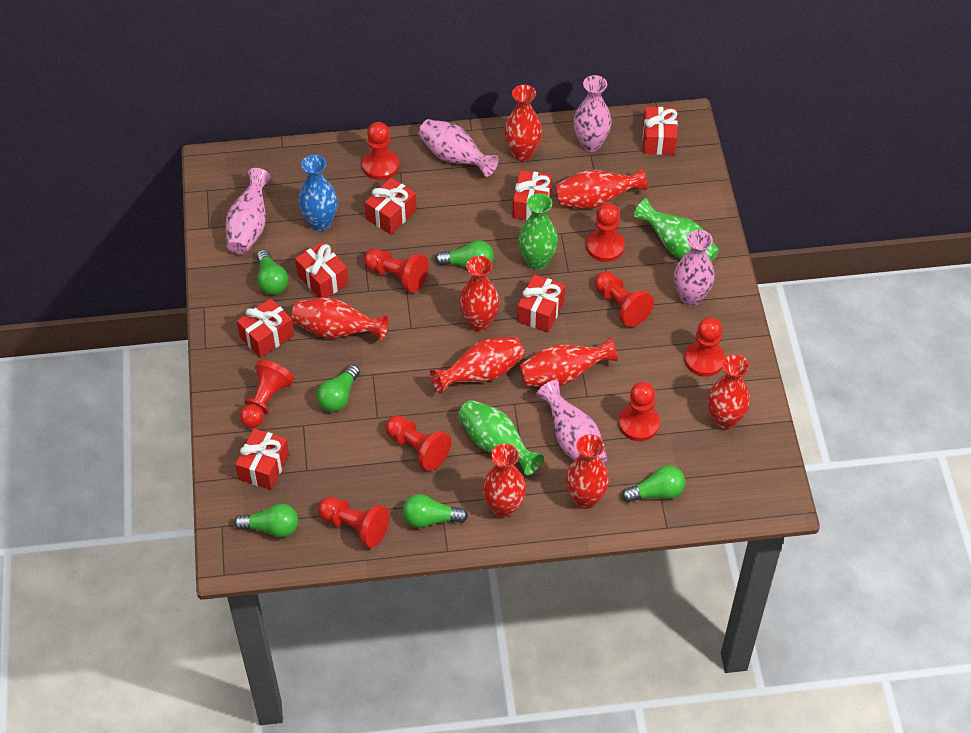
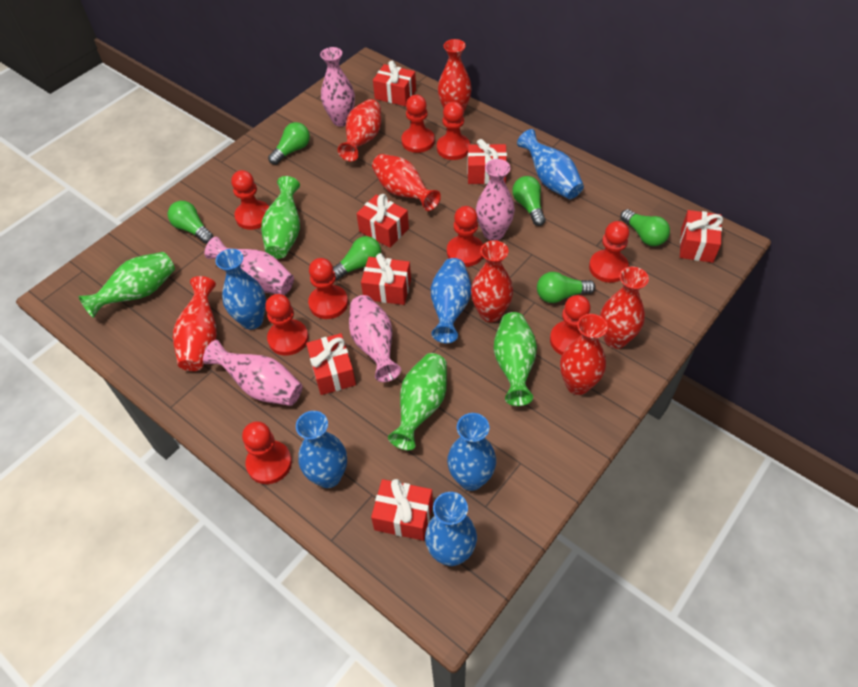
blue vase: [298,155,338,231] = 1 -> [215,249,266,330] [296,411,347,488] [425,492,477,566] [431,258,471,343] [447,413,496,491] [517,129,584,199] = 6
green vase: [458,400,543,476] [518,193,558,270] [633,198,719,263] = 3 -> [78,252,175,318] [261,176,300,259] [388,353,447,450] [494,312,537,406] = 4
red vase: [292,297,388,340] [430,337,524,394] [459,256,500,332] [482,444,526,518] [504,85,542,161] [519,337,618,387] [555,168,647,209] [566,434,609,509] [708,354,750,430] = 9 -> [173,276,217,371] [338,99,381,161] [372,154,441,211] [438,39,472,112] [471,240,513,322] [560,314,608,395] [600,267,649,349] = 7

